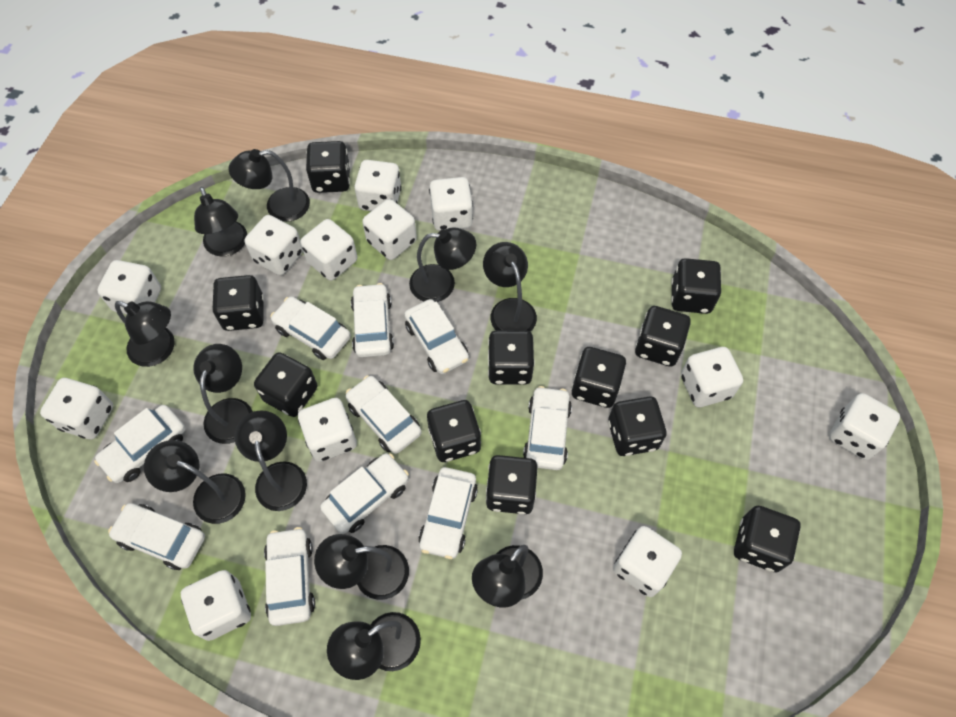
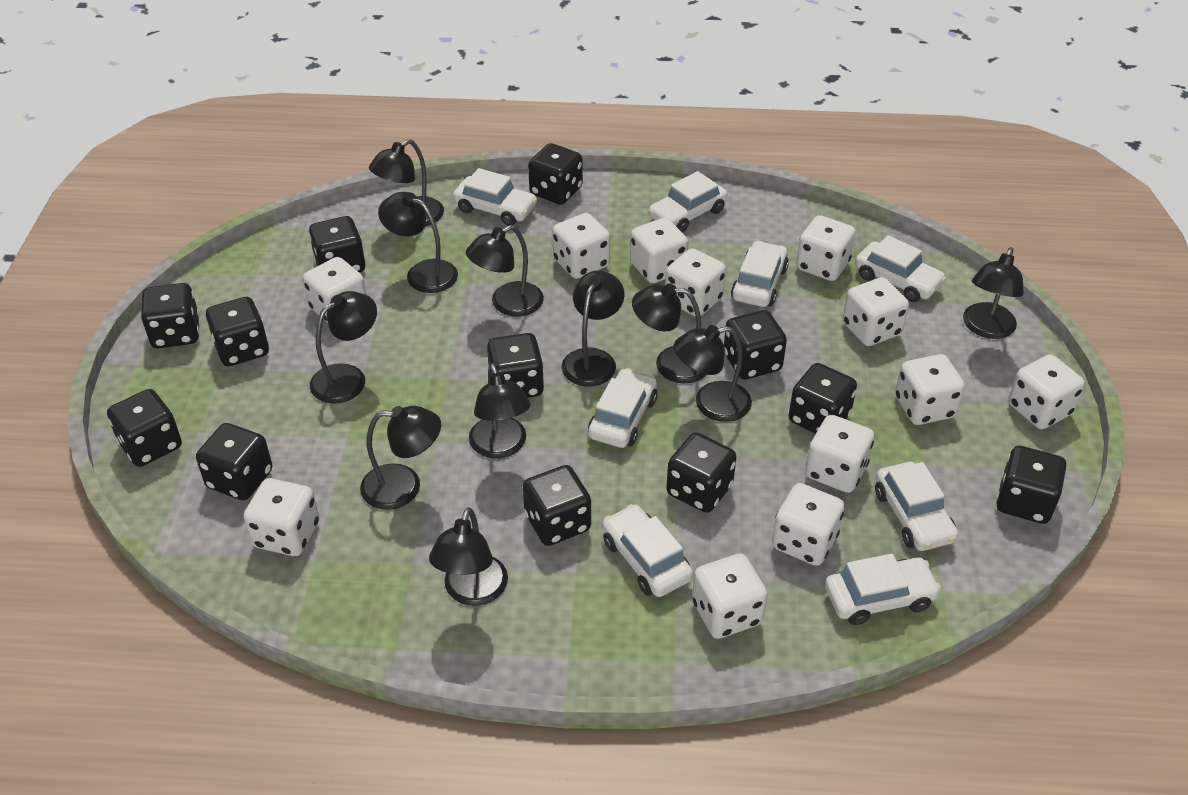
black dice: [212,275,264,331] [254,352,317,417] [306,141,350,193] [427,400,481,462] [486,455,538,515] [488,330,535,385] [572,347,626,408] [608,396,667,456] [635,306,691,367] [671,258,721,314] [734,506,801,572] = 11 -> [107,389,182,467] [141,283,199,348] [196,423,273,500] [206,297,269,366] [309,216,365,273] [487,333,544,398] [523,465,591,546] [528,143,583,205] [666,432,737,513] [724,310,787,380] [789,363,857,434] [996,446,1067,524] = 12
white car: [94,405,186,483] [108,503,205,570] [264,527,315,626] [270,296,351,360] [320,453,409,534] [346,376,421,454] [351,283,394,358] [404,299,469,374] [418,467,478,559] [523,386,572,470] = 10 -> [453,168,537,226] [588,368,657,448] [602,504,693,597] [649,171,728,233] [731,241,789,307] [825,554,941,625] [855,235,946,302] [875,462,958,551] = 8

